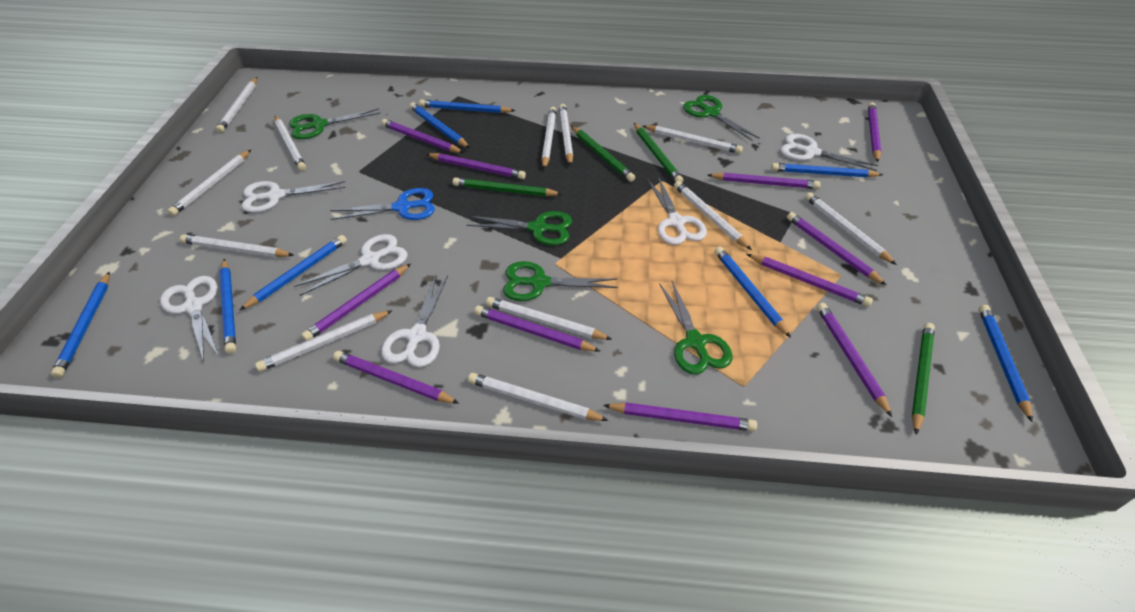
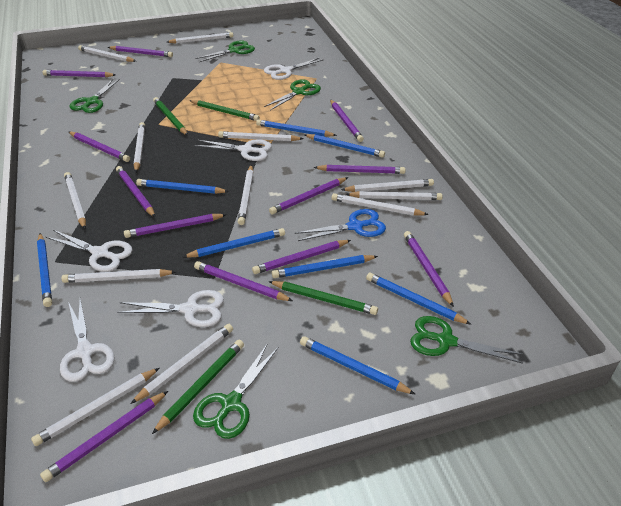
purple pencil: [301,264,411,341] [333,351,459,404] [381,119,464,153] [426,153,526,179] [474,306,601,352] [603,402,757,431] [708,172,821,189] [747,254,873,307] [787,212,886,285] [817,303,892,417] [868,102,881,162] = 11 -> [40,391,168,482] [42,70,115,77] [69,132,130,162] [108,46,173,57] [116,166,155,217] [124,214,227,238] [194,261,293,301] [252,240,351,274] [269,177,348,215] [313,165,406,174] [330,100,364,142] [404,231,454,307] = 12
white scissors: [160,276,219,362] [241,181,345,213] [294,234,408,296] [381,275,448,367] [647,176,707,245] [780,134,879,171] = 6 -> [46,230,132,272] [60,299,115,382] [117,290,224,327] [194,139,272,161] [264,58,324,80] = 5

